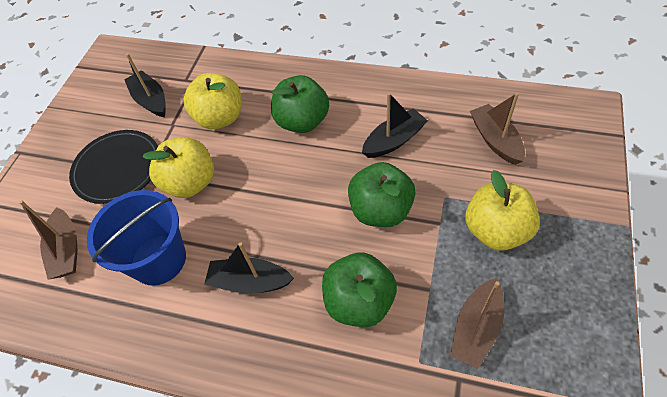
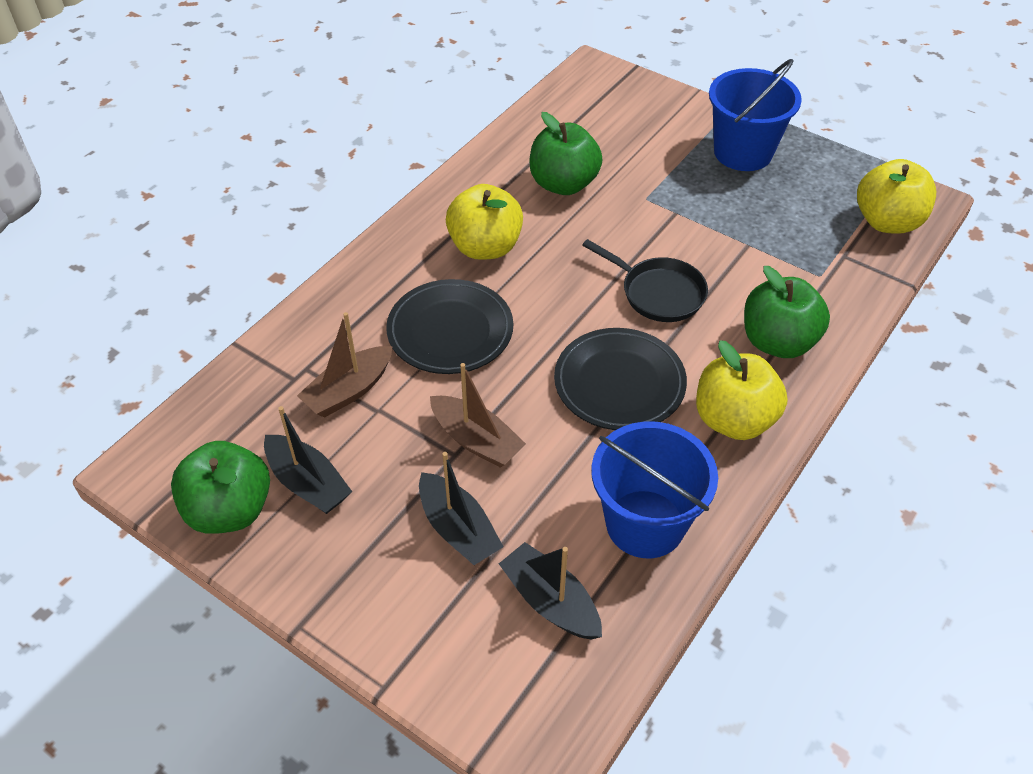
black pan: none = 0 -> [583,239,708,322] = 1
black plate: [69,130,158,204] = 1 -> [386,279,513,374] [554,328,687,430] = 2
blue bucket: [87,190,186,285] = 1 -> [591,421,718,558] [709,59,802,171] = 2
brown boat: [19,200,77,279] [450,278,504,369] [470,93,525,165] = 3 -> [297,312,393,418] [430,363,526,468] = 2

